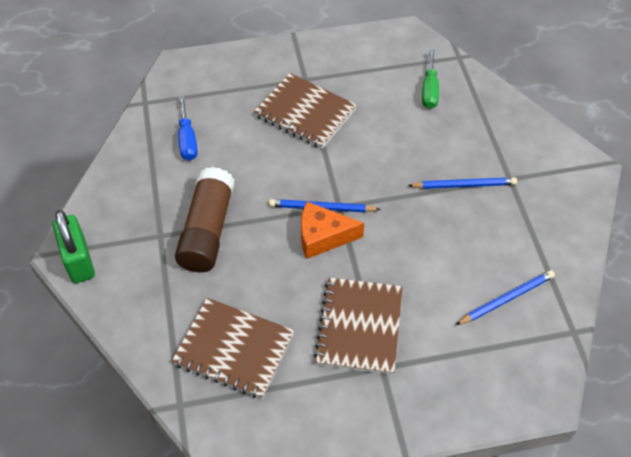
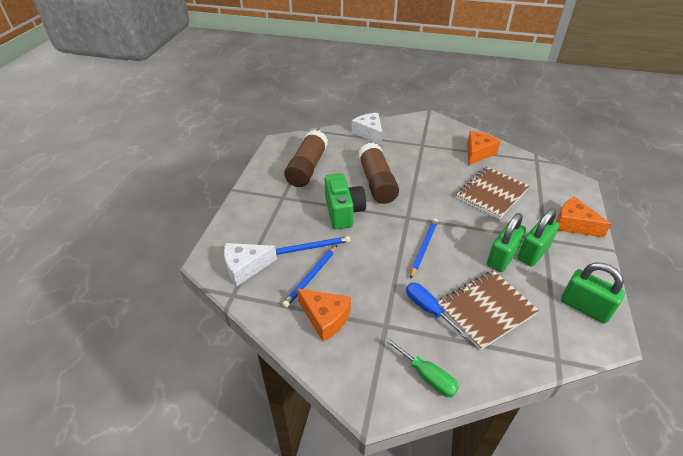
brown glue stick: [175,167,235,272] = 1 -> [284,130,328,187] [358,142,399,204] = 2
brown notebook: [172,298,294,399] [254,73,357,149] [314,277,403,375] = 3 -> [438,270,539,350] [456,167,529,219] = 2
green camera: none = 0 -> [325,173,366,229] = 1
green padlock: [52,210,95,283] = 1 -> [487,213,526,272] [517,208,559,266] [561,263,625,323] = 3
orange cheese: [301,202,364,259] = 1 -> [297,288,351,342] [467,131,501,166] [556,197,611,238] = 3
white cheese: none = 0 -> [224,243,277,286] [352,113,383,145] = 2

